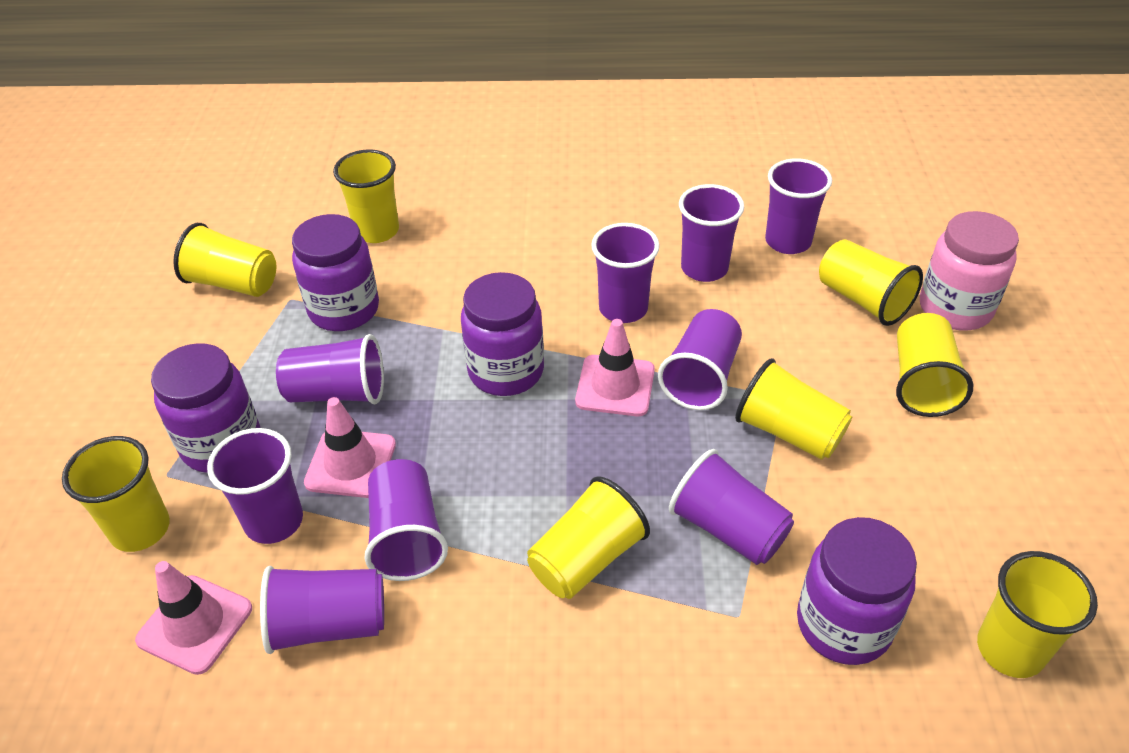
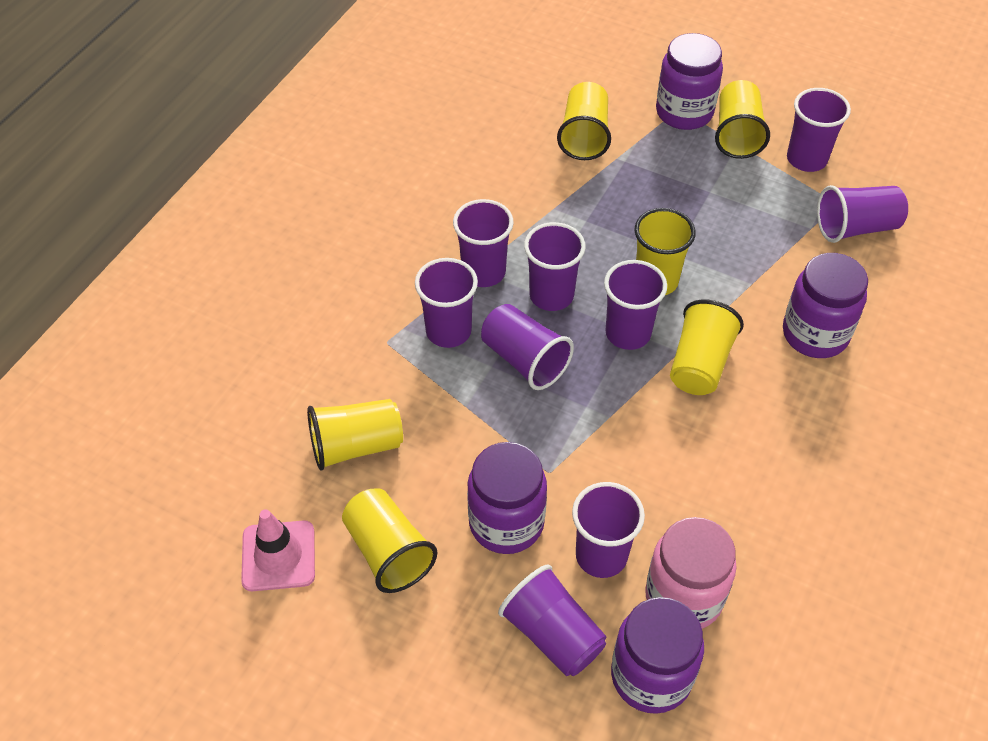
pink traffic cone: [135,561,252,675] [304,397,396,498] [575,319,655,416] = 3 -> [241,509,315,591] = 1
yellow cup: [62,436,170,552] [173,223,276,297] [333,149,399,243] [527,476,650,599] [735,358,852,460] [819,239,923,326] [896,313,973,417] [977,551,1098,678] = 8 -> [307,399,403,471] [342,488,437,593] [557,82,611,160] [634,208,696,295] [670,300,744,395] [715,80,770,159] = 6

